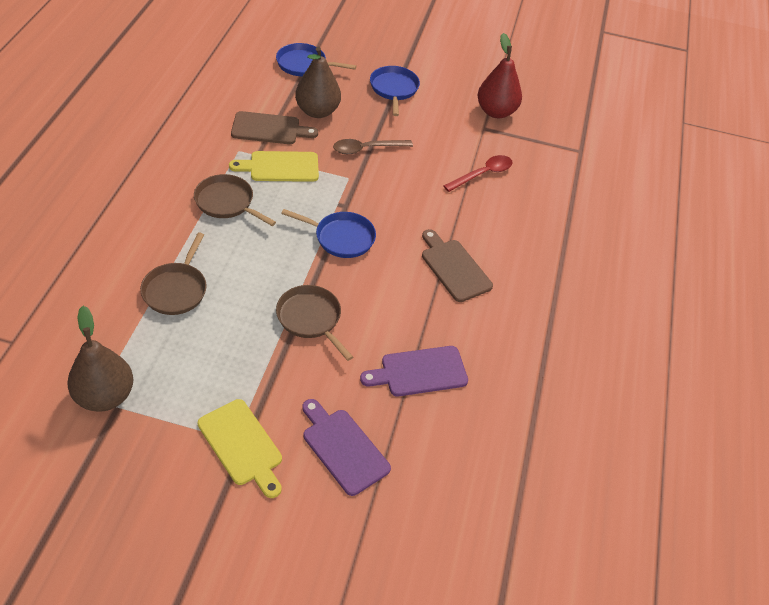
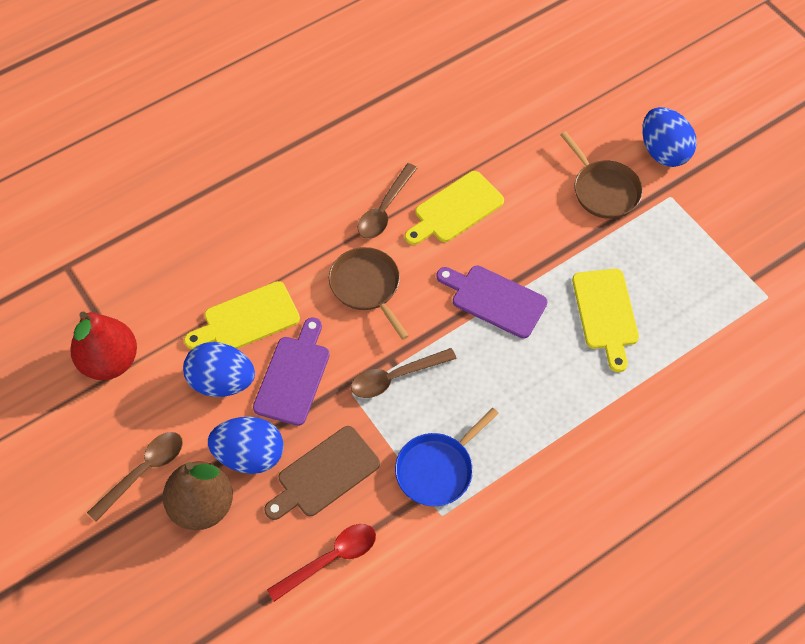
blue egg: none = 0 -> [183,342,255,397] [208,417,283,474] [642,107,697,167] = 3
blue pan: [276,43,356,76] [281,209,376,258] [370,66,420,116] = 3 -> [395,408,499,506] = 1
brown cutting board: [231,111,318,144] [422,229,493,302] = 2 -> [265,426,380,520] = 1
brown pan: [140,232,207,315] [194,174,276,226] [276,285,353,361] = 3 -> [329,247,409,340] [560,131,643,219] = 2
brown pear: [67,306,134,412] [295,47,341,118] = 2 -> [163,461,233,530] = 1
brown spoon: [333,139,413,154] = 1 -> [87,432,183,522] [351,348,457,398] [357,163,417,239] = 3
yellow cutting board: [198,399,282,498] [229,151,319,182] = 2 -> [184,281,300,349] [405,171,504,245] [572,269,639,372] = 3

